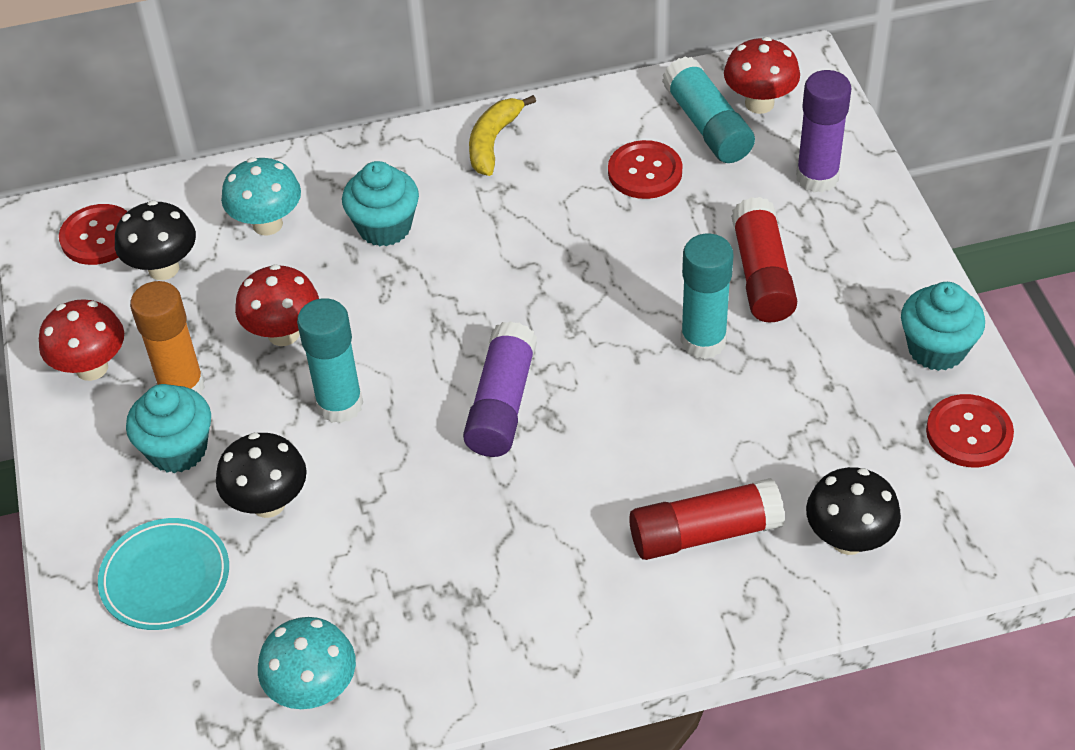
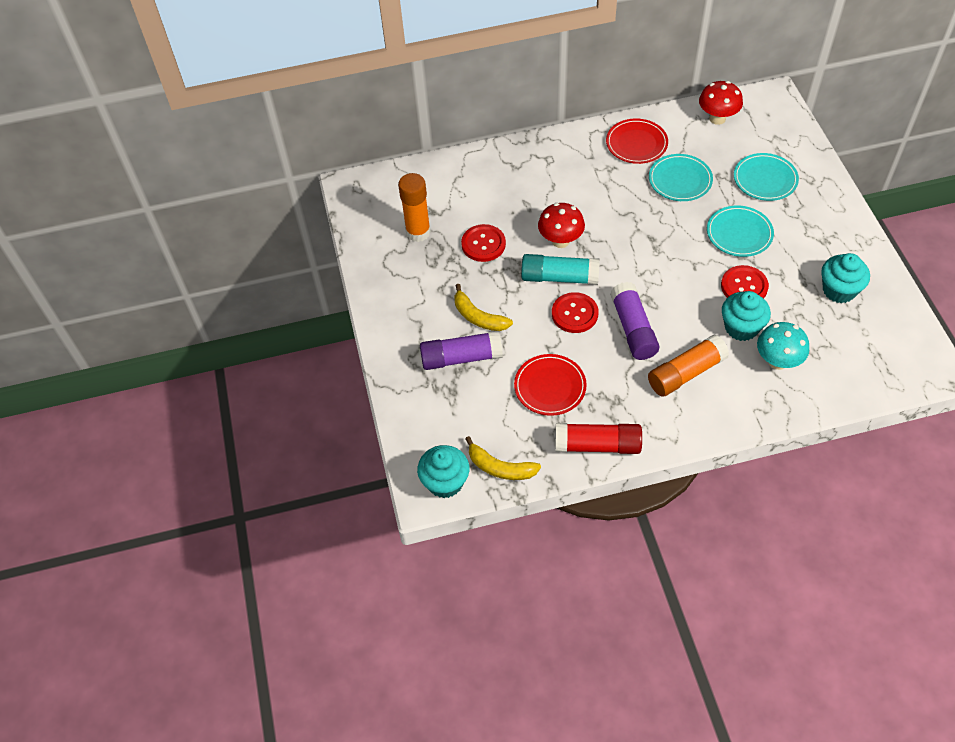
black mushroom: [115,200,196,280] [216,433,307,518] [806,467,901,555] = 3 -> none = 0
orange glue stick: [130,281,205,395] = 1 -> [398,173,431,242] [648,334,729,397] = 2
red glue stick: [629,478,785,560] [731,197,797,322] = 2 -> [555,423,642,454] = 1
red mushroom: [39,299,124,381] [235,264,319,346] [724,37,800,114] = 3 -> [538,203,585,248] [699,81,743,125] = 2
red plate: none = 0 -> [514,354,587,416] [606,118,668,164] = 2
turquoise glue stick: [297,298,363,423] [662,56,755,163] [681,234,734,359] = 3 -> [521,254,600,285] = 1
turquoise mushroom: [221,157,301,236] [258,617,356,709] = 2 -> [757,322,809,370] = 1
turquoise plate: [98,518,229,630] = 1 -> [649,154,713,201] [707,206,774,257] [734,153,799,201] = 3
yellow banana: [469,95,536,176] = 1 -> [454,284,513,331] [465,436,541,480] = 2

